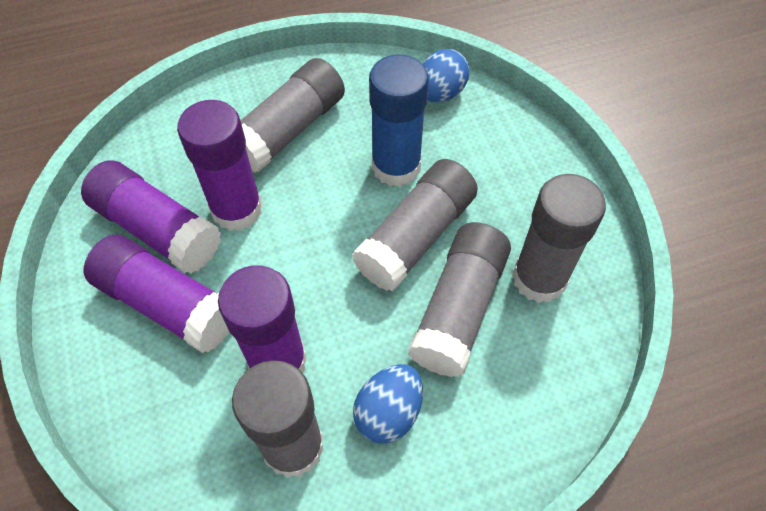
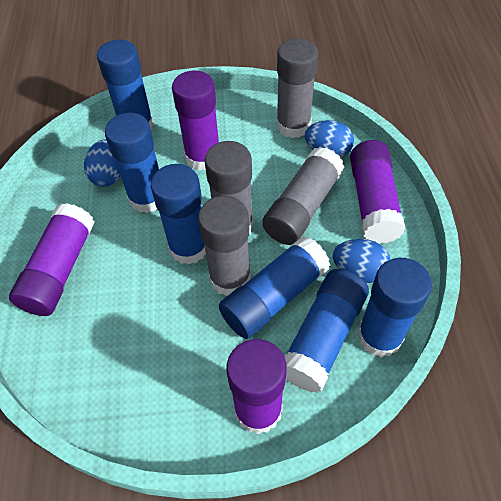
blue egg: [353,364,423,444] [423,49,469,103] = 2 -> [84,140,121,187] [305,120,354,158] [333,239,390,283] = 3
blue glue stick: [369,55,429,187] = 1 -> [97,40,154,130] [105,113,159,213] [151,164,206,265] [219,236,330,339] [284,269,369,393] [357,258,432,358] = 6
grey glue stick: [232,360,324,478] [240,58,345,173] [352,159,478,291] [408,222,511,377] [512,174,606,303] = 5 -> [198,196,251,296] [204,141,253,234] [262,147,344,245] [276,38,318,138] = 4

